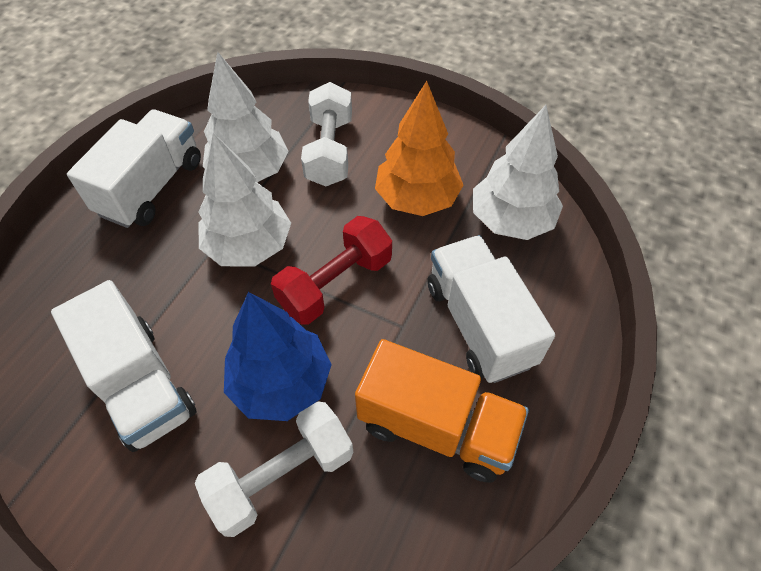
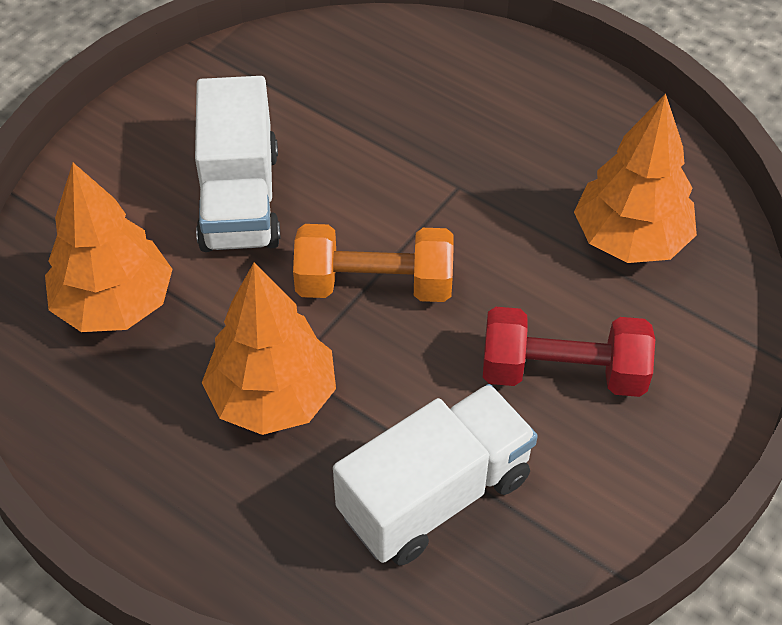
blue tree: [224,292,332,421] = 1 -> none = 0
orange dumbbell: none = 0 -> [293,224,454,302] = 1
orange tree: [375,81,464,216] = 1 -> [45,163,173,332] [202,262,336,435] [574,94,697,263] = 3
orange truck: [355,339,529,483] = 1 -> none = 0
white dumbbell: [195,401,353,537] [301,82,352,186] = 2 -> none = 0
white tree: [198,133,291,266] [203,52,288,182] [473,105,563,240] = 3 -> none = 0
white truck: [51,280,197,452] [67,109,201,228] [428,235,555,383] = 3 -> [195,76,280,252] [333,384,538,566] = 2

